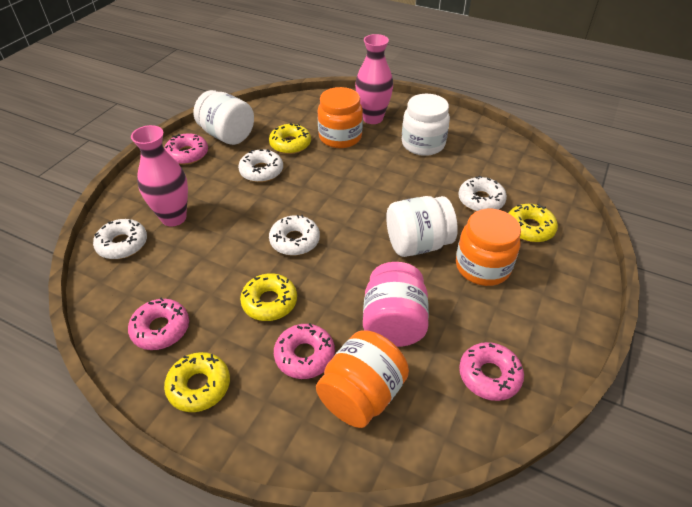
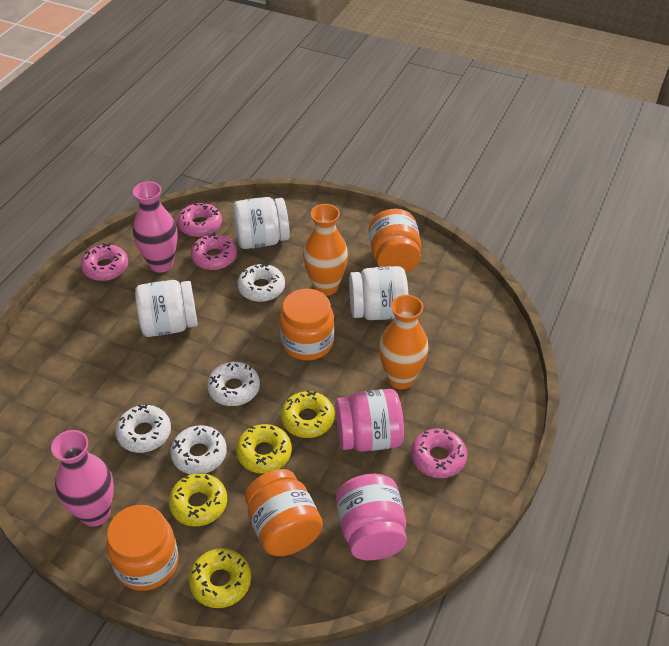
orange jar: [316,330,409,428] [318,87,363,148] [456,209,521,286] = 3 -> [106,505,179,591] [245,469,323,556] [280,289,334,361] [368,209,421,273] = 4
orange vase: none = 0 -> [303,204,348,296] [379,295,428,389] = 2
pink jar: [363,262,429,347] = 1 -> [335,389,404,452] [336,474,407,560] = 2

